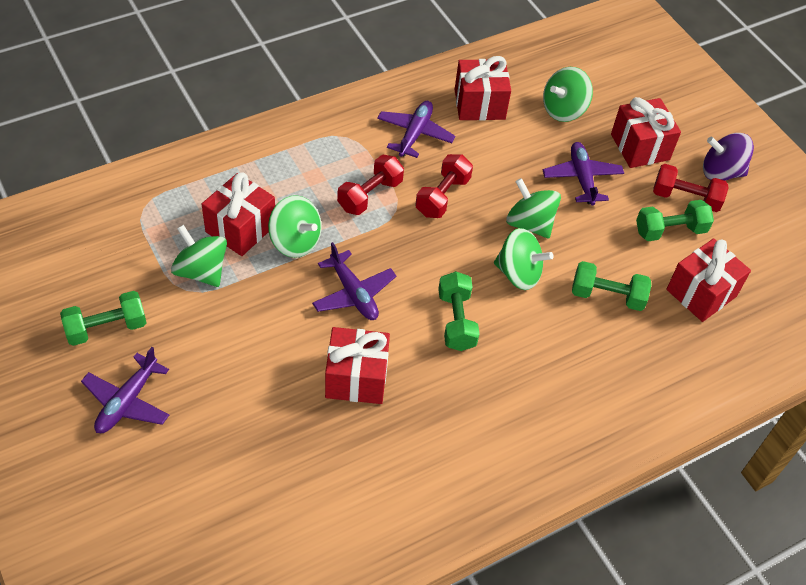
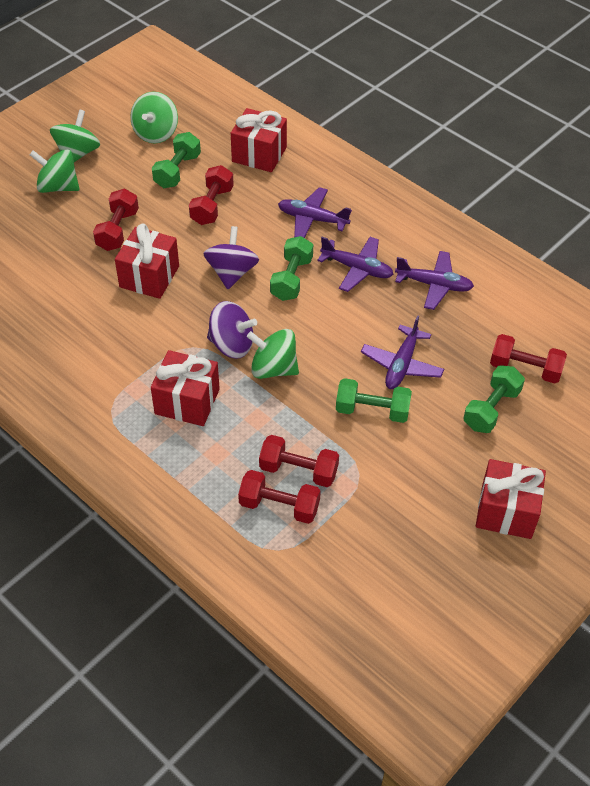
green spinning top: [171,225,227,287] [268,195,322,258] [494,228,554,290] [506,178,561,238] [543,67,593,122] = 5 -> [30,149,79,193] [50,109,100,162] [130,92,178,143] [247,329,299,379] = 4
purple spinning top: [703,133,754,181] = 1 -> [203,226,259,289] [207,301,257,359] = 2
red dumbbell: [337,155,404,215] [415,154,473,218] [653,164,728,212] = 3 -> [93,189,139,251] [189,165,234,225] [238,470,321,524] [259,435,339,487] [490,334,567,383] = 5
red gift: [202,172,275,256] [325,327,390,404] [455,56,511,121] [611,97,681,168] [666,238,751,322] = 5 -> [115,223,179,299] [151,350,220,426] [231,108,287,172] [476,459,546,539] = 4

